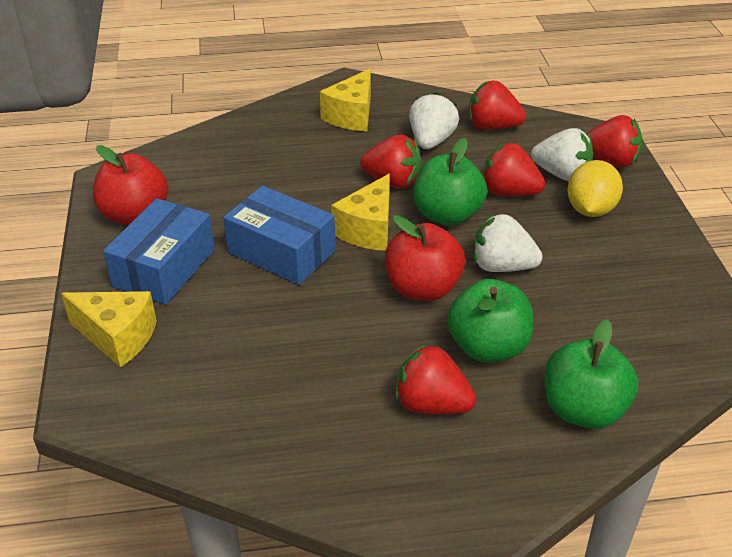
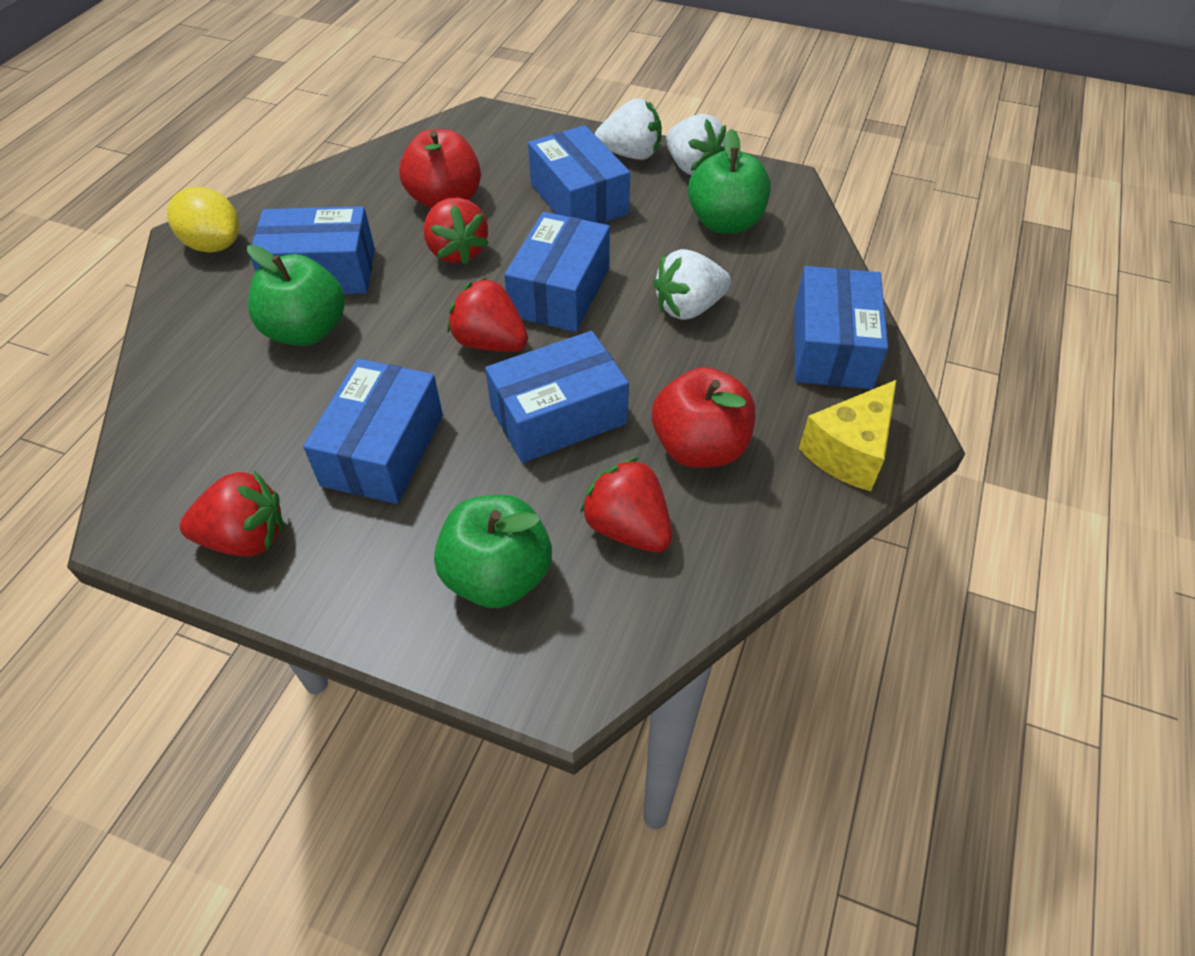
blue box: [103,198,215,305] [223,186,335,285] = 2 -> [249,206,375,294] [303,359,443,504] [485,331,629,463] [504,212,610,332] [528,125,630,224] [794,266,888,389] = 6
red strawberry: [360,134,422,189] [395,343,476,414] [469,81,526,129] [483,143,545,196] [586,115,643,168] = 5 -> [180,470,284,557] [424,197,489,265] [447,278,528,352] [580,457,672,552] = 4
yellow cheese: [61,291,157,367] [320,69,371,131] [331,174,390,251] = 3 -> [799,380,897,491] = 1

